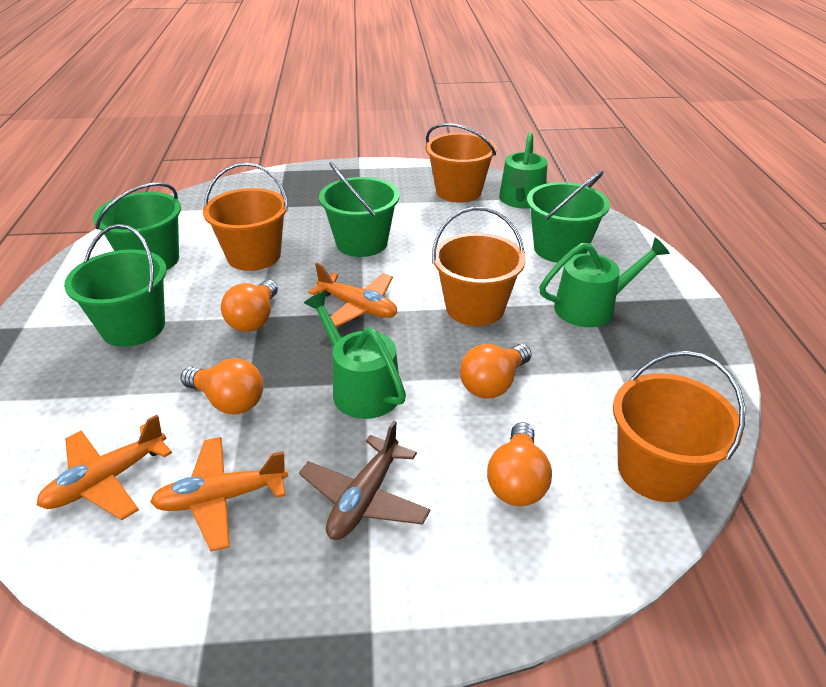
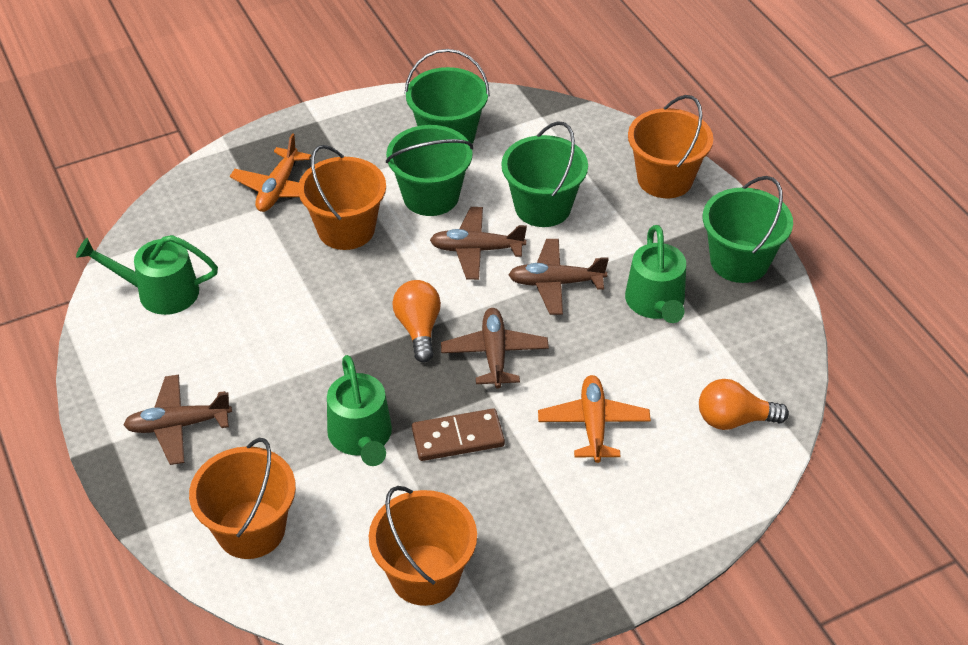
brown domino: none = 0 -> [412,409,505,461] = 1
brown plane: [299,420,430,540] = 1 -> [123,375,232,465] [430,207,527,280] [441,308,549,389] [508,239,609,315] = 4
orange light bulb: [181,358,263,415] [221,280,278,332] [460,344,532,398] [487,422,552,506] = 4 -> [392,280,441,362] [699,379,789,430] = 2
orange plane: [37,415,172,520] [150,437,288,552] [308,263,397,327] = 3 -> [230,133,311,212] [538,375,651,463] = 2

